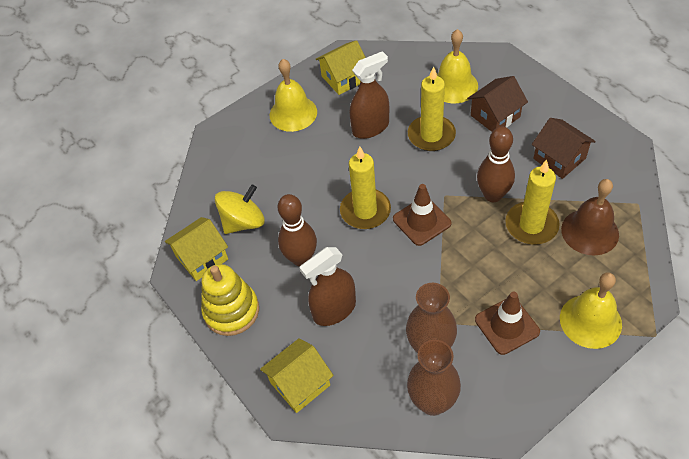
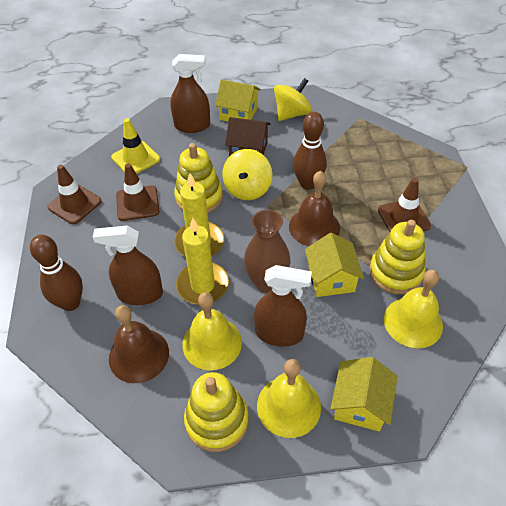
brown bell: [561,179,619,256] = 1 -> [109,305,169,383] [289,171,340,246] = 2
brown house: [467,76,528,132] [532,118,596,179] = 2 -> [225,117,271,156] = 1
brown spray bottle: [299,247,356,326] [350,51,389,139] = 2 -> [93,226,163,305] [170,54,210,133] [254,265,312,347] = 3
brown traffic cone: [393,184,451,246] [475,291,540,355] = 2 -> [47,165,102,224] [116,164,159,221] [378,178,431,232] = 3
brown vase: [406,283,457,353] [407,340,461,416] = 2 -> [244,210,290,293] = 1
yellow candle: [340,146,391,229] [408,66,456,151] [505,159,560,244] = 3 -> [174,173,224,257] [176,218,229,305] = 2
yellow spinning top: [215,184,265,234] = 1 -> [222,149,272,200] [274,78,312,121] = 2
yellow stacking toy: [201,264,259,336] = 1 -> [174,143,223,213] [184,372,249,452] [369,220,426,295] = 3
yellow traffic cone: none = 0 -> [111,118,160,174] = 1

